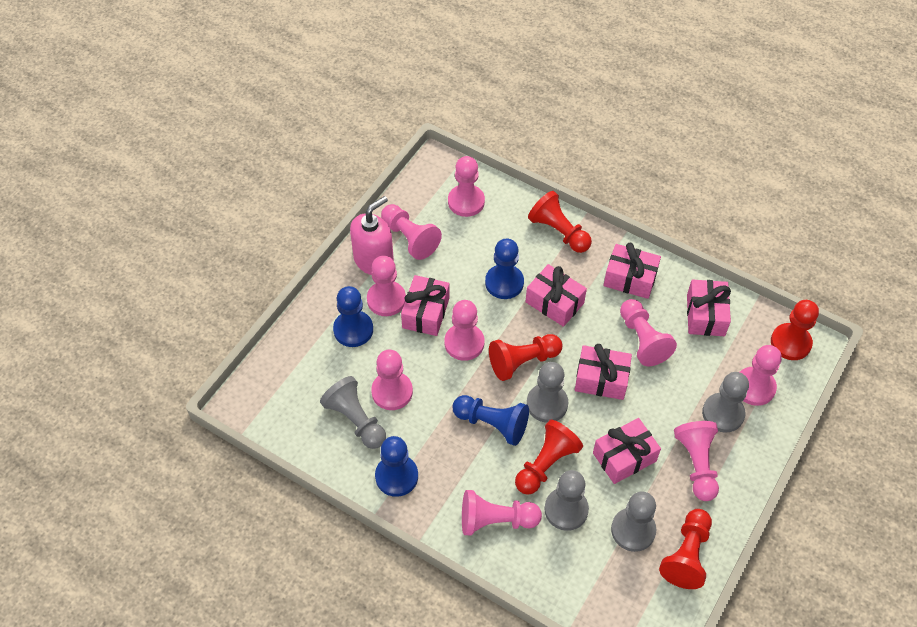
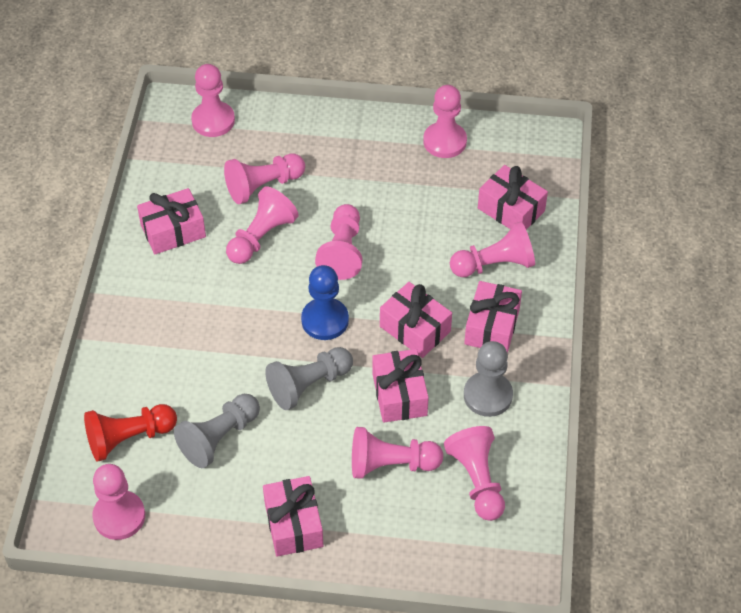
blue pawn: [333,286,373,347] [375,436,418,497] [452,395,529,446] [485,239,524,299] = 4 -> [301,265,349,340] = 1
grey pawn: [320,376,386,449] [527,362,568,423] [544,470,589,531] [611,491,656,552] [702,372,749,433] = 5 -> [174,394,260,468] [265,347,353,410] [464,341,513,417] = 3
pink soap dispenser: [350,196,394,275] = 1 -> none = 0
red pawn: [489,334,562,381] [515,420,583,495] [528,191,592,253] [659,509,712,589] [771,300,819,360] = 5 -> [84,404,177,462] = 1

